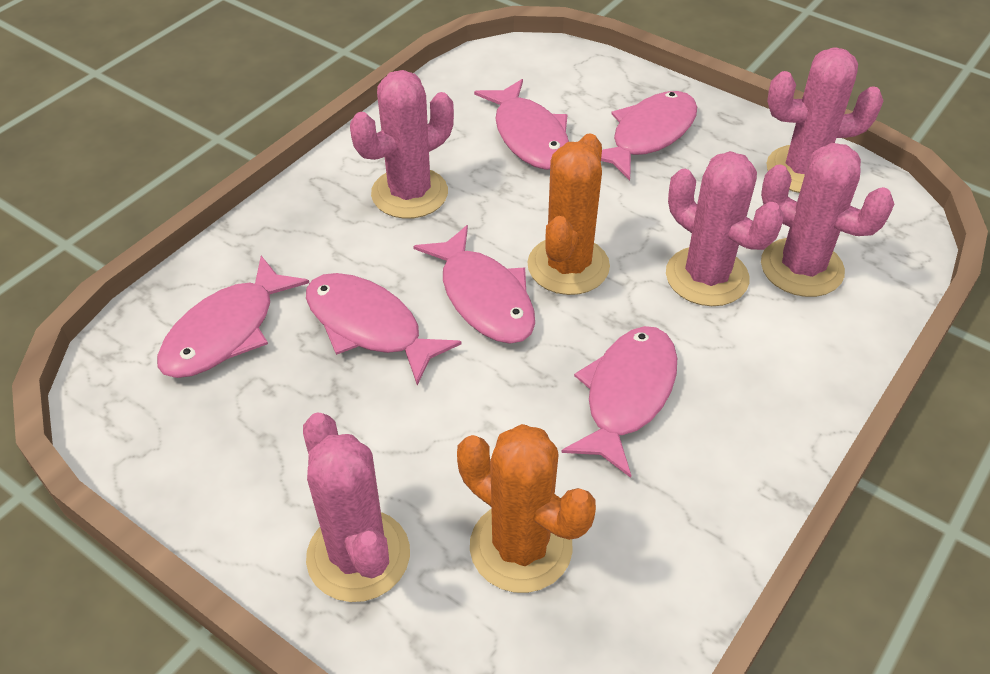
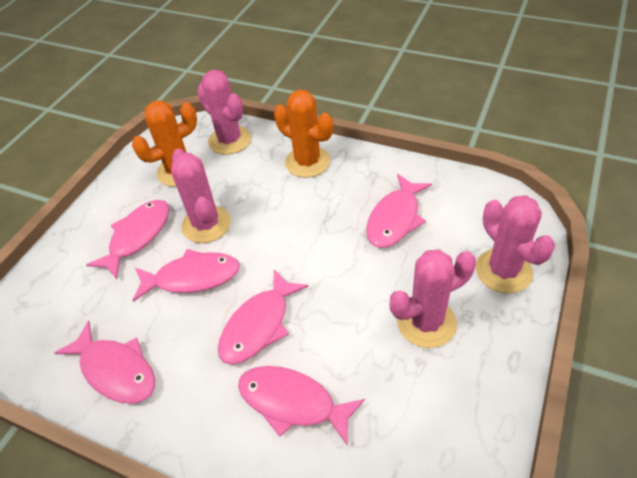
pink cactus: [303,412,410,602] [350,70,454,219] [666,151,783,306] [761,143,894,297] [767,48,883,193] = 5 -> [171,149,231,243] [197,70,251,155] [390,249,476,348] [476,195,555,293] = 4

